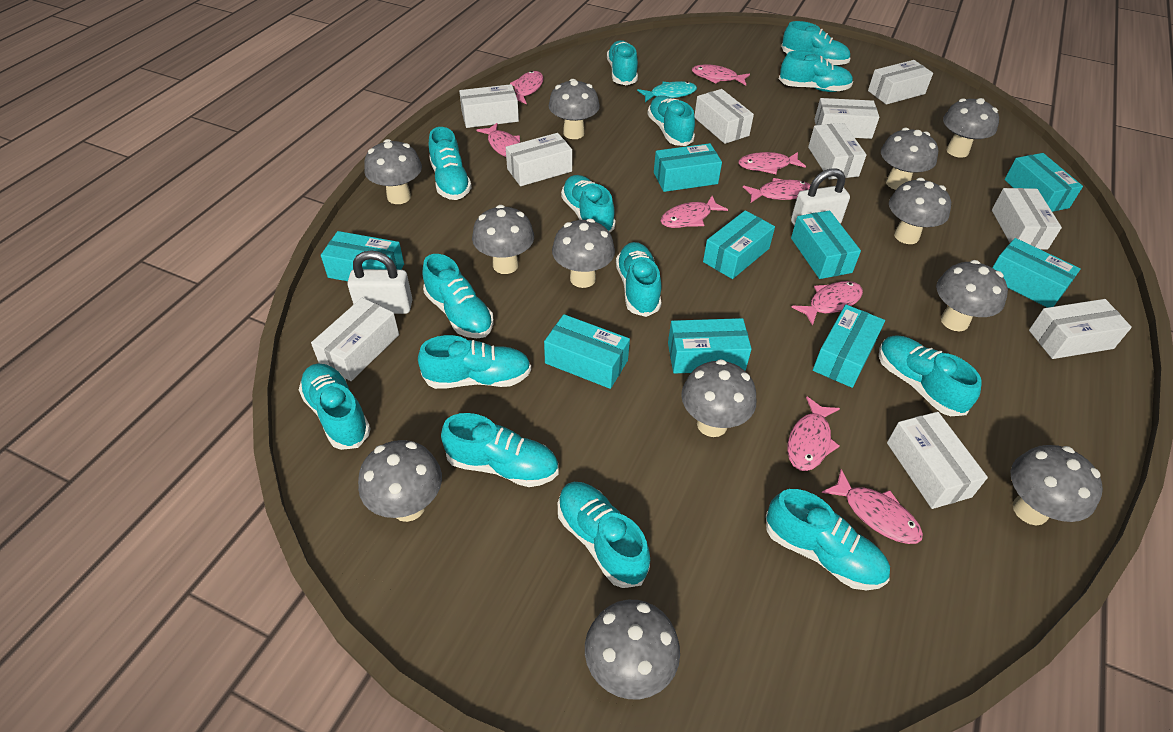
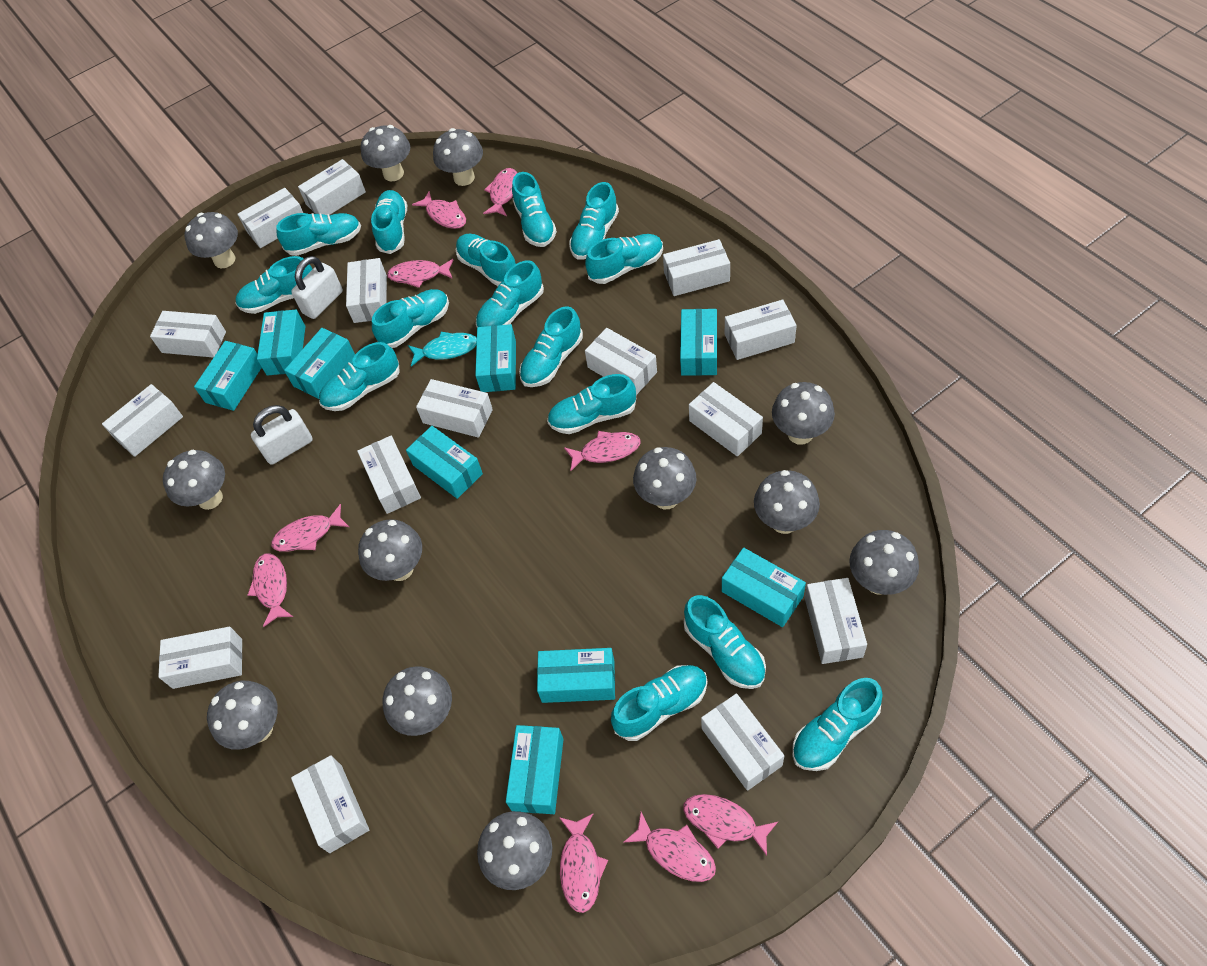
turquoise shoe: [299,363,371,450] [418,335,531,389] [423,254,494,338] [429,127,472,200] [441,413,559,487] [558,482,650,588] [561,175,616,232] [607,40,638,85] [616,242,662,317] [647,96,695,146] [766,489,890,590] [779,50,853,92] [781,21,850,66] [879,335,982,416] = 14 -> [235,256,313,314] [276,213,361,256] [319,342,399,411] [371,190,407,254] [372,289,449,348] [456,234,516,286] [476,260,544,327] [512,172,557,247] [519,306,583,387] [547,374,636,434] [569,182,619,260] [585,234,663,284] [611,665,708,741] [684,595,766,689] [792,678,883,771] = 15
white box: [311,298,399,381] [459,84,519,128] [506,133,572,186] [694,89,754,144] [808,123,867,179] [814,98,879,139] [868,60,933,105] [887,412,988,509] [992,188,1062,250] [1029,299,1132,359] = 10 -> [102,384,183,457] [150,311,226,358] [158,627,242,689] [237,188,303,248] [291,755,369,853] [298,159,366,215] [346,258,387,323] [357,436,421,514] [416,379,493,438] [585,328,657,395] [663,239,730,296] [689,382,763,457] [701,693,784,791] [725,300,797,360] [805,578,867,664] = 15

